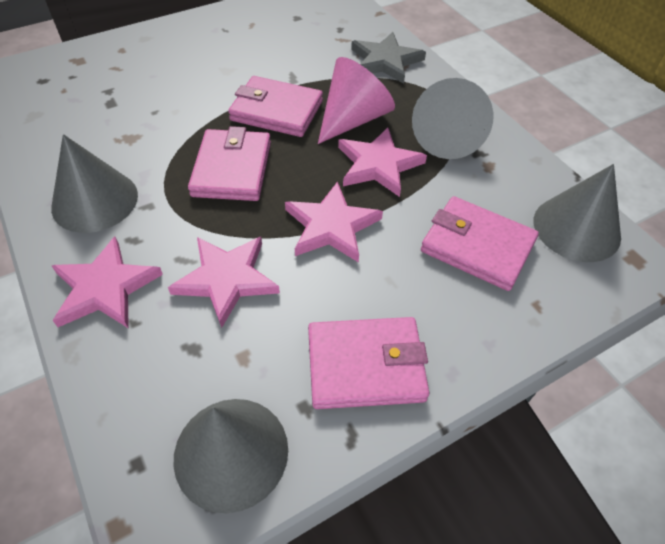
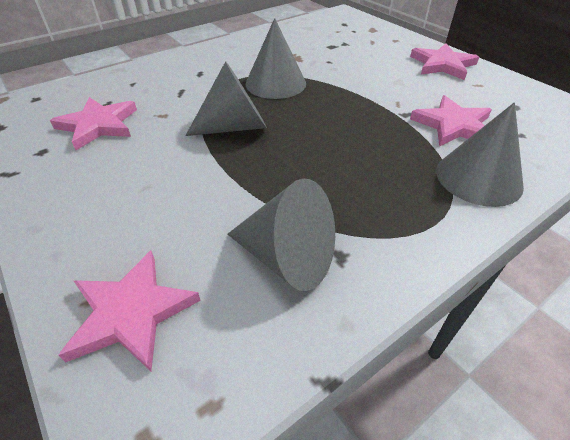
grey star: [351,32,426,84] = 1 -> none = 0
pink cone: [318,57,395,144] = 1 -> none = 0
pink wallet: [188,126,271,201] [228,76,323,137] [308,317,429,409] [421,196,539,291] = 4 -> none = 0

